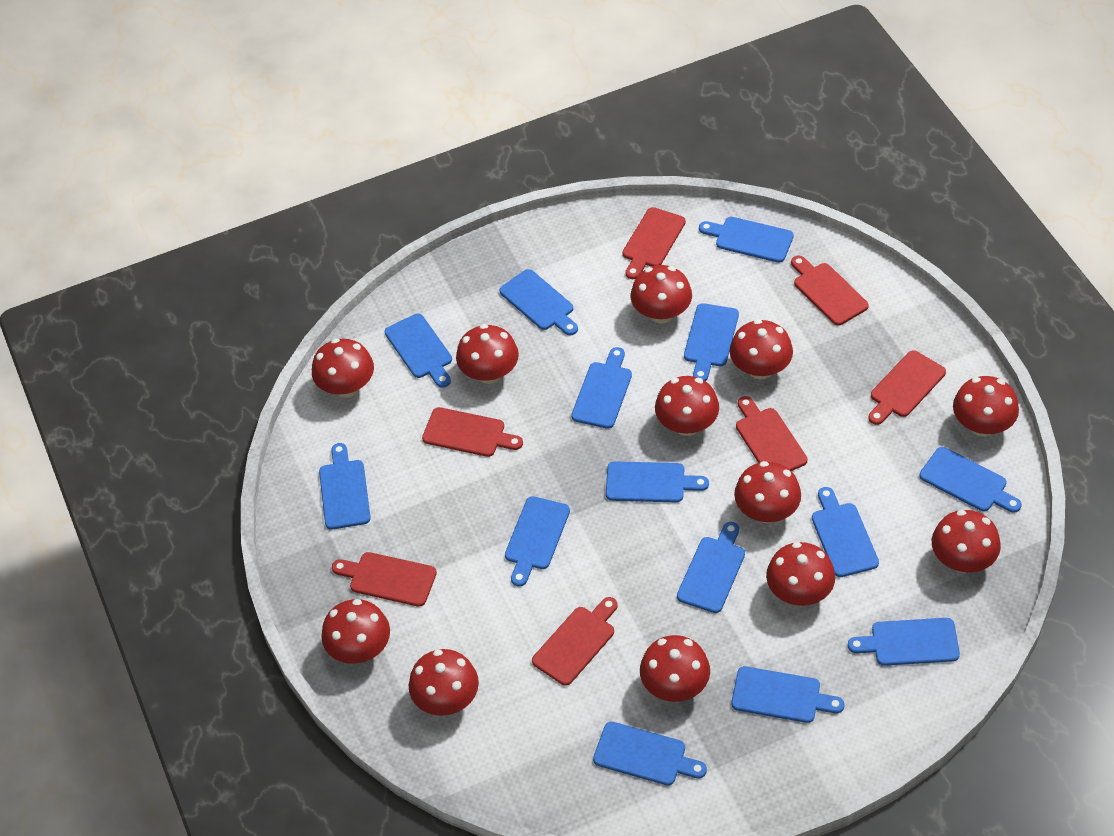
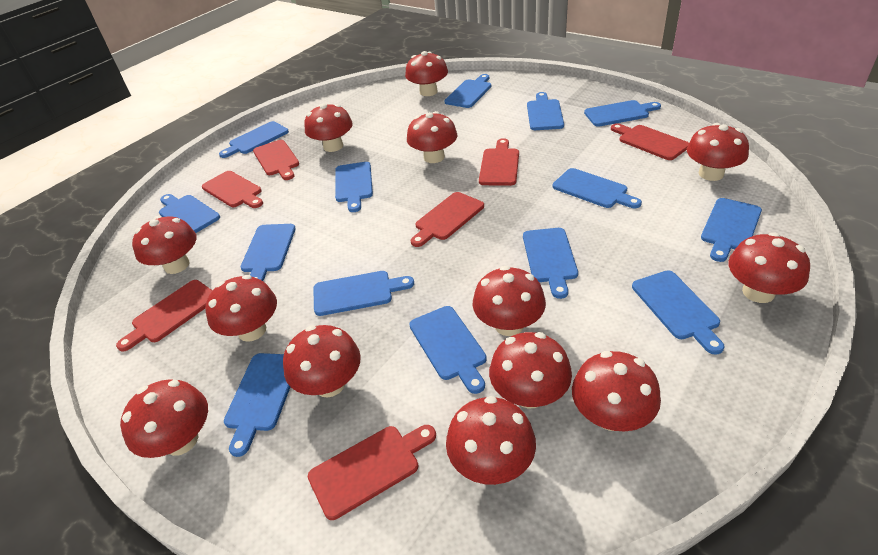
red mushroom: [312,338,374,398] [321,599,390,664] [409,649,479,716] [456,324,519,384] [631,265,692,324] [640,635,710,702] [655,376,719,436] [730,319,793,380] [734,461,801,523] [766,542,835,606] [932,510,1001,573] [953,376,1019,437] = 12 -> [120,380,208,458] [132,216,196,274] [205,275,277,342] [283,325,361,398] [304,103,353,152] [405,51,448,96] [407,111,458,163] [446,396,536,485] [472,266,546,336] [489,332,572,409] [572,351,661,431] [687,123,749,181] [728,232,810,303] = 13

